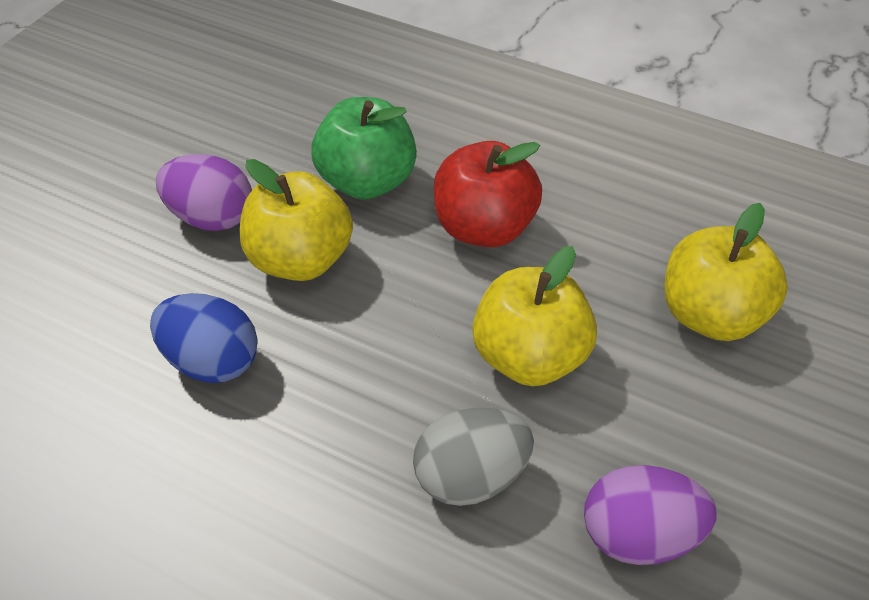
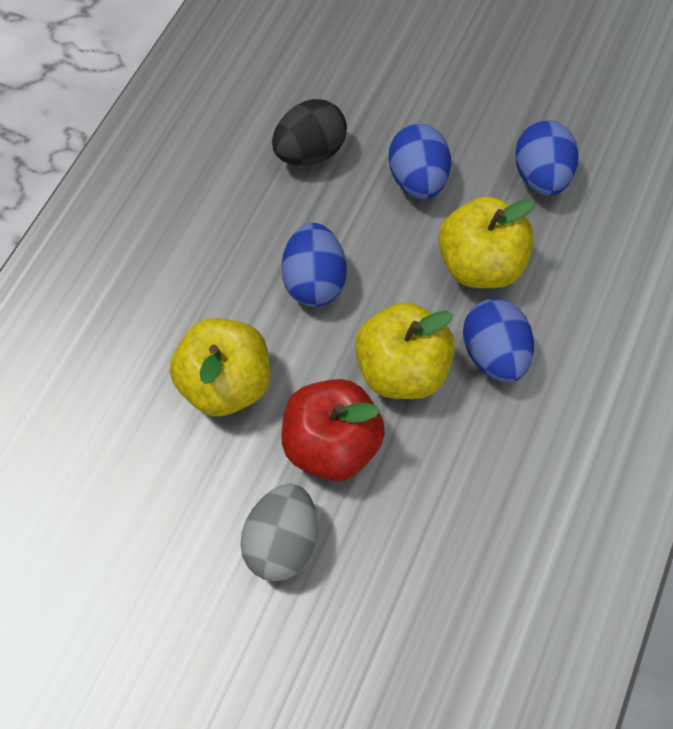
black egg: none = 0 -> [272,99,347,166] = 1
blue egg: [150,293,258,383] = 1 -> [282,223,347,307] [388,124,451,199] [463,298,534,382] [515,120,579,196] = 4
green apple: [311,97,417,200] = 1 -> none = 0
purple egg: [156,154,252,231] [584,465,717,565] = 2 -> none = 0

